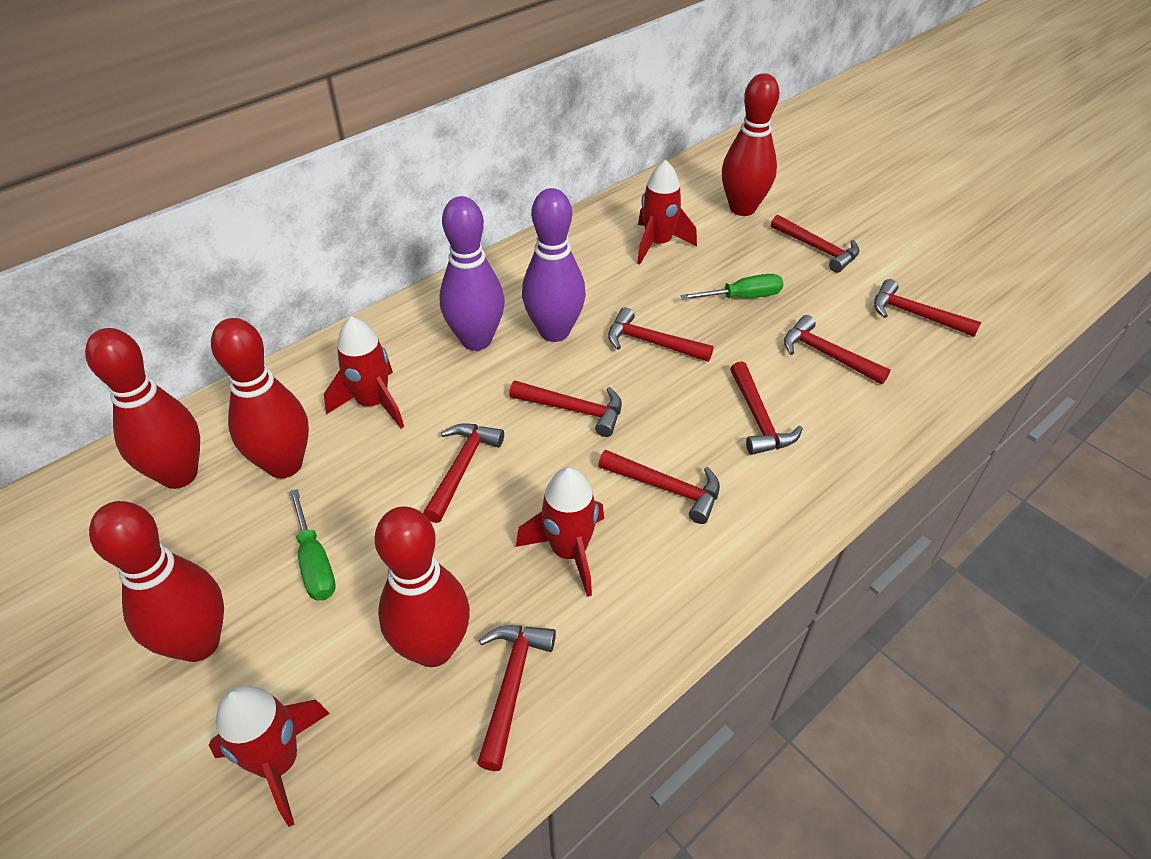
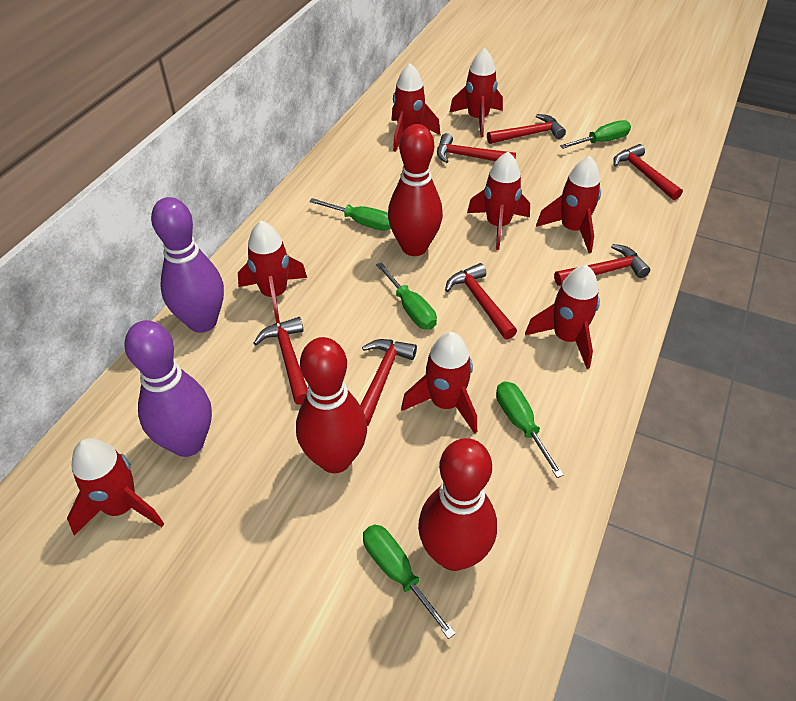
green screwdriver: [289,489,336,601] [680,274,783,300] = 2 -> [309,198,391,231] [363,525,456,639] [376,262,437,329] [496,382,564,478] [560,120,631,149] = 5
red bowling pin: [85,328,200,489] [89,501,224,662] [211,318,309,478] [374,506,470,667] [722,73,779,216] = 5 -> [296,337,367,473] [388,124,443,256] [418,438,497,571] = 3
red hammer: [423,423,504,523] [477,625,556,771] [509,381,622,437] [598,450,720,524] [608,307,714,362] [730,361,803,455] [771,215,859,273] [784,315,891,384] [874,279,981,337] = 9 -> [254,317,307,405] [360,339,417,426] [437,133,516,163] [445,263,517,340] [487,114,566,144] [554,244,650,286] [613,144,683,200] = 7
red rocket: [209,685,330,827] [324,317,404,428] [516,467,604,597] [637,160,697,264] = 4 -> [67,438,164,536] [238,221,307,323] [391,63,441,152] [401,332,477,434] [449,48,503,137] [467,152,530,250] [525,265,600,369] [536,156,601,253] = 8

